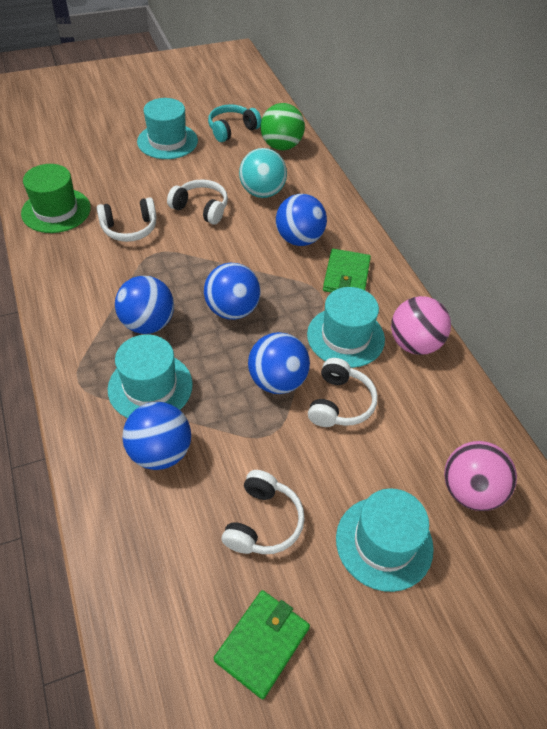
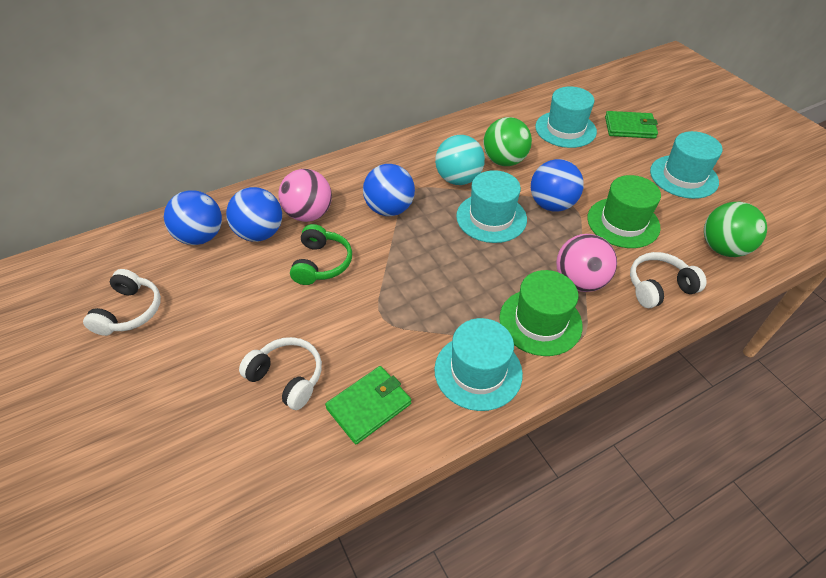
blue ball: [115,276,174,334] [122,402,191,470] [204,263,261,320] [248,332,310,394] [276,194,327,246] = 5 -> [164,190,222,245] [226,187,282,242] [363,164,415,216] [531,159,584,212] = 4
green ball: [261,103,305,150] = 1 -> [483,117,532,166] [704,202,767,257] = 2
green hat: [21,164,91,233] = 1 -> [499,270,583,356] [587,175,661,248] = 2
green headphones: none = 0 -> [290,224,352,285] = 1
turquoise headphones: [208,104,261,142] = 1 -> none = 0
white headphones: [97,197,157,242] [167,179,228,224] [222,470,305,554] [308,358,378,427] = 4 -> [83,269,161,336] [239,337,322,410] [630,252,707,308] = 3

